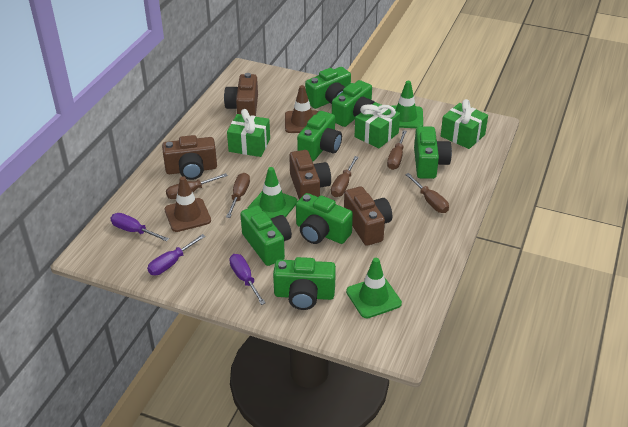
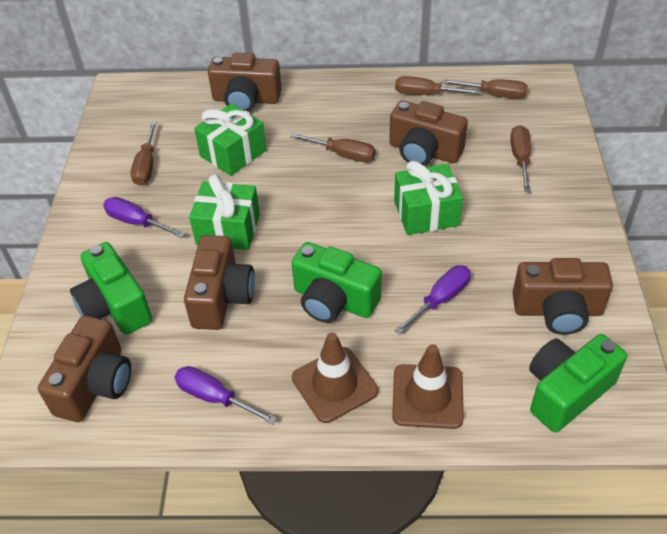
brown camera: [162,135,217,180] [224,73,258,116] [289,150,331,199] [344,186,392,246] = 4 -> [38,316,131,422] [184,235,255,330] [208,53,282,112] [389,101,468,166] [512,258,613,335] = 5
green camera: [240,205,292,266] [273,257,336,310] [296,193,353,244] [297,111,342,162] [305,67,351,109] [332,80,375,127] [414,126,452,179] = 7 -> [70,242,152,335] [291,242,382,323] [529,334,627,433] = 3
green traffic cone: [248,167,297,219] [346,258,402,318] [392,81,423,128] = 3 -> none = 0

